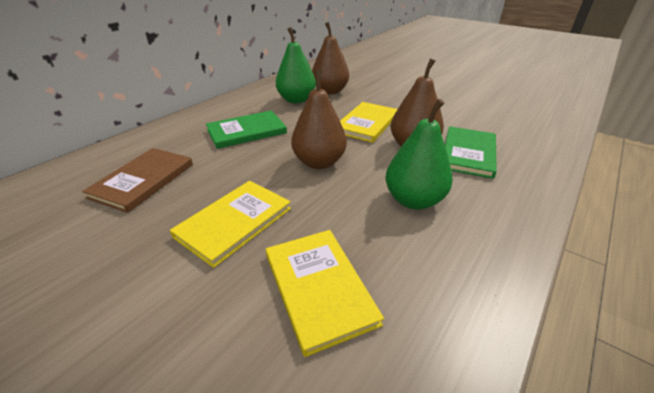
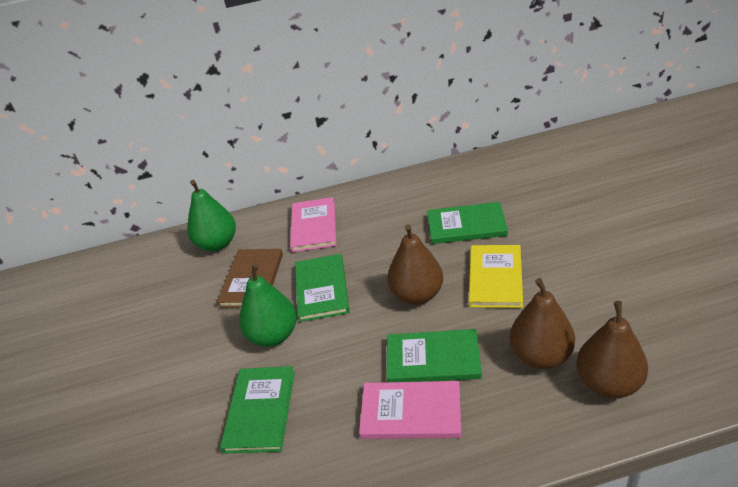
green book: [206,110,287,149] [445,126,497,179] = 2 -> [220,366,295,454] [295,254,350,322] [386,329,482,382] [427,202,508,244] = 4
pink book: none = 0 -> [290,197,336,252] [359,381,461,439] = 2
yellow book: [170,181,291,268] [266,230,384,357] [340,102,398,143] = 3 -> [469,245,523,308] = 1

